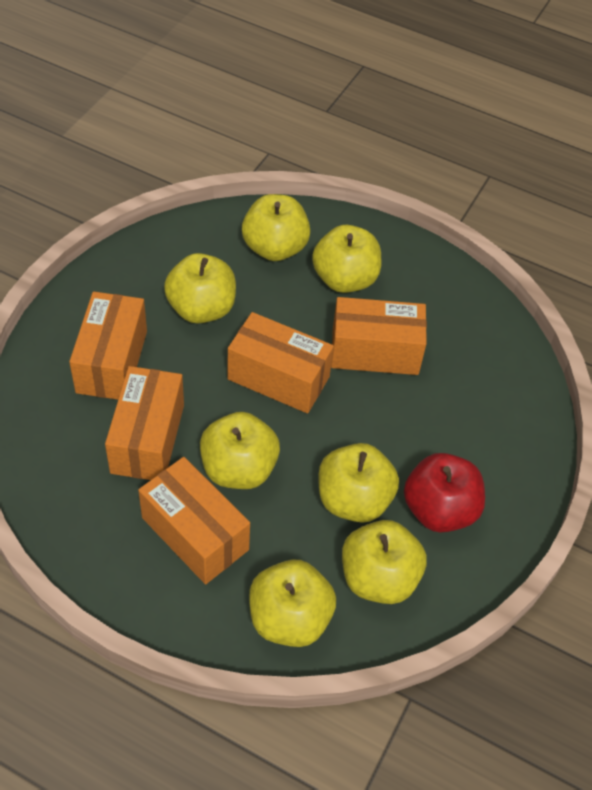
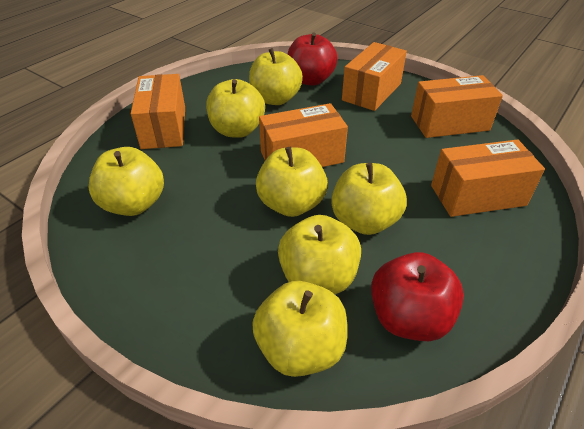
red apple: [404,453,485,533] = 1 -> [287,32,337,86] [371,252,464,341] = 2

